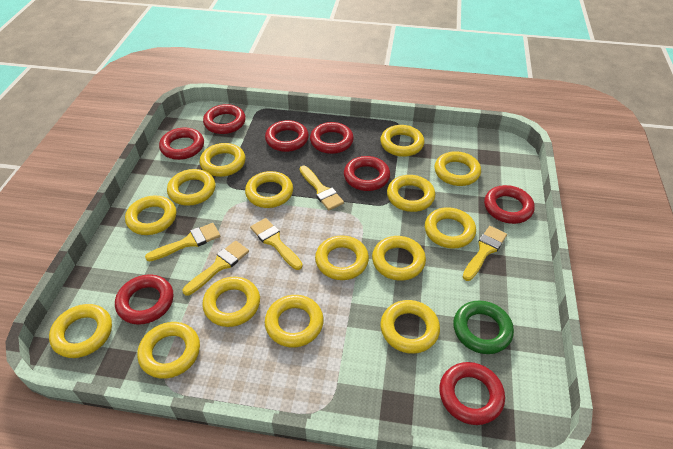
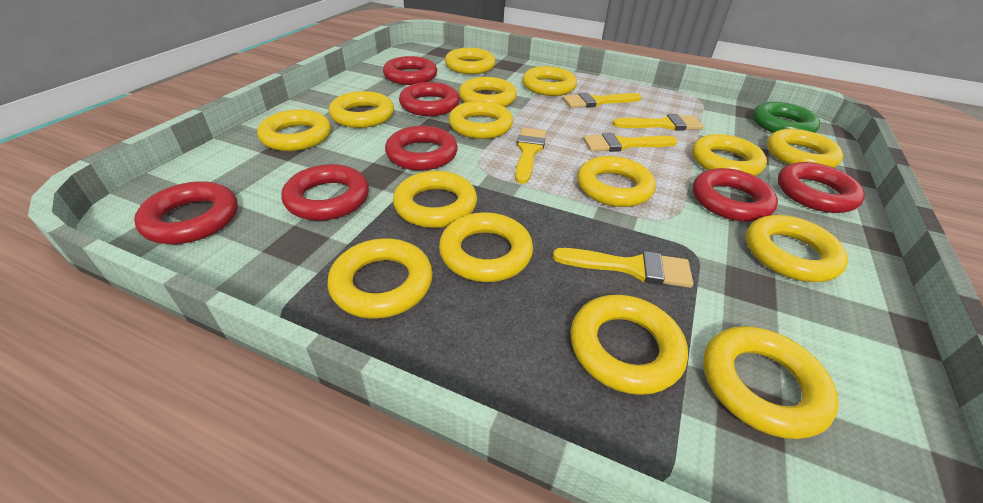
red ring: [115,274,173,325] [159,127,204,160] [203,104,246,134] [265,120,309,152] [310,122,354,154] [344,156,390,191] [439,362,505,425] [484,185,535,224] = 8 -> [134,181,238,244] [281,164,369,221] [383,56,437,85] [385,126,458,171] [399,82,460,116] [693,168,778,222] [777,162,865,213] = 7

